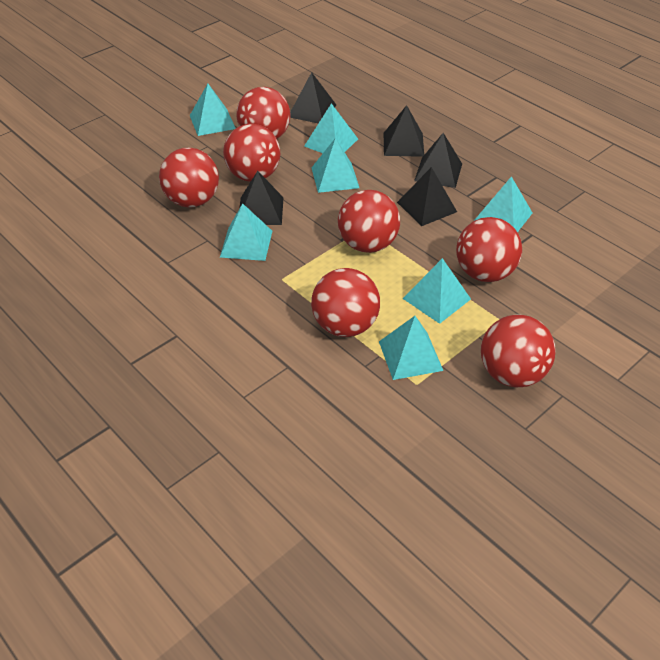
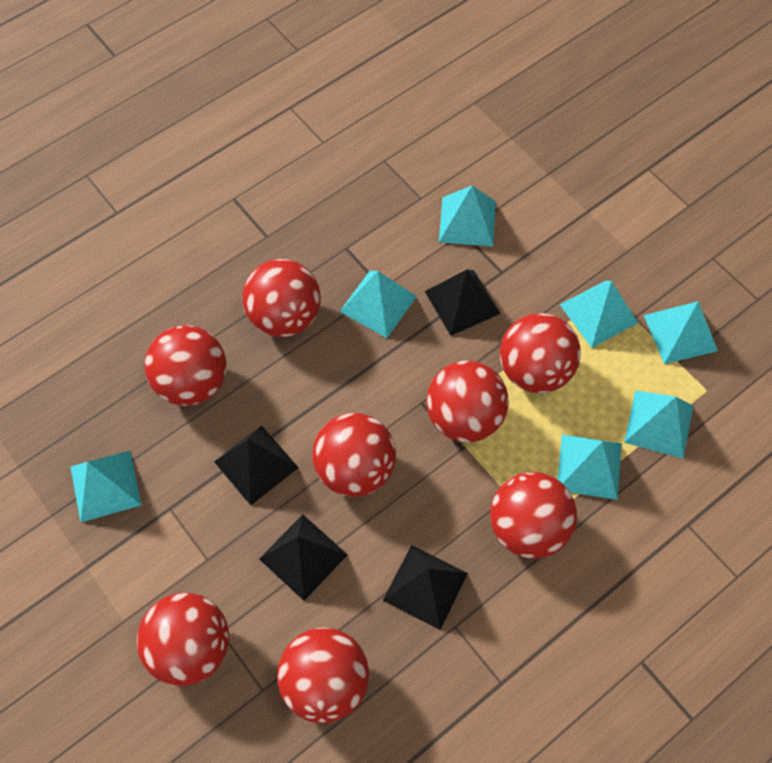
black pyramid: [239,171,284,225] [290,72,336,123] [384,105,424,157] [397,167,457,226] [414,133,462,188] = 5 -> [214,425,299,505] [259,514,348,601] [383,545,468,630] [425,269,501,336] = 4
red ball: [159,147,219,208] [223,124,280,182] [236,87,290,138] [311,268,380,337] [338,190,400,253] [456,217,522,282] [481,314,556,387] = 7 -> [137,593,229,686] [145,325,227,406] [242,259,321,337] [277,627,369,723] [312,413,396,497] [426,361,509,443] [490,472,577,559] [500,313,581,393] = 8

